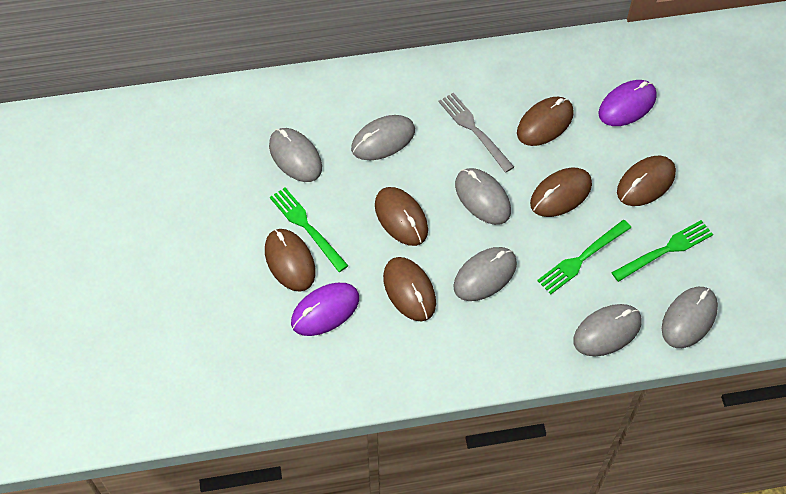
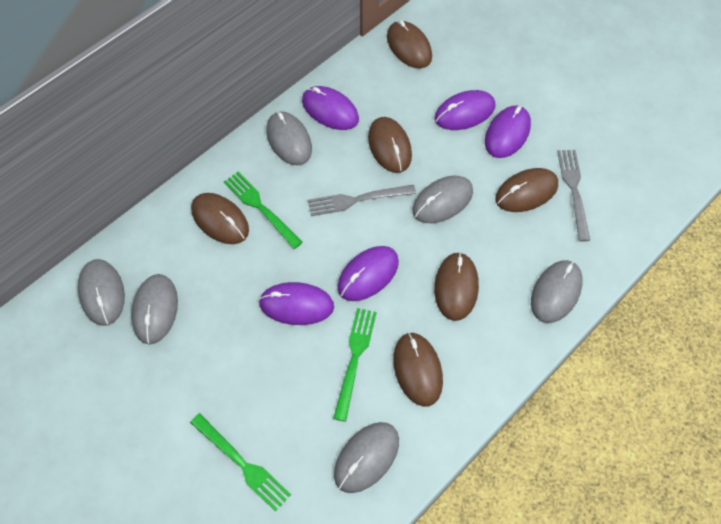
grey fork: [439,93,514,173] = 1 -> [308,185,416,216] [557,150,590,242] = 2
purple mouse: [291,283,359,336] [598,80,657,126] = 2 -> [259,282,334,325] [302,86,359,130] [337,246,399,301] [434,90,495,130] [485,105,531,158] = 5

